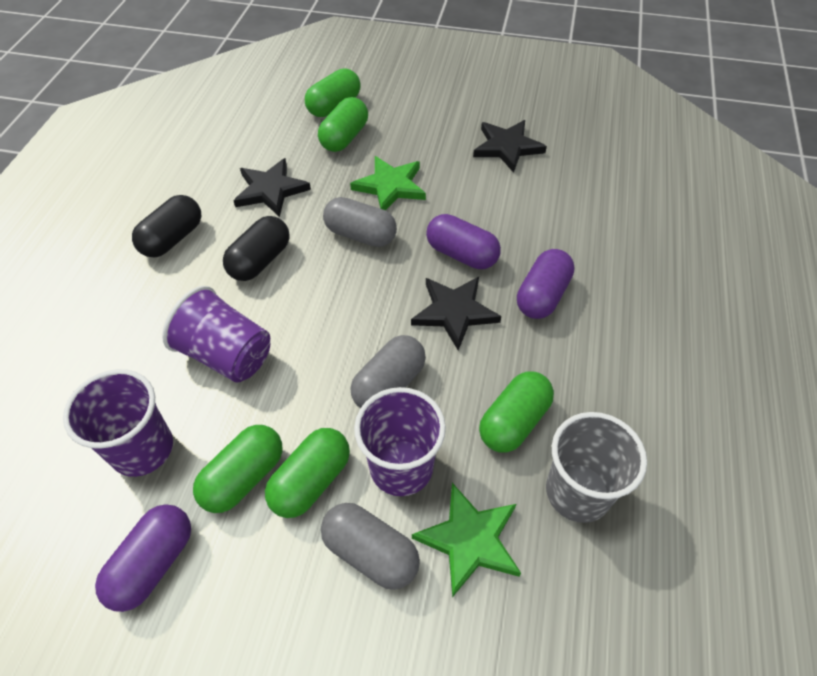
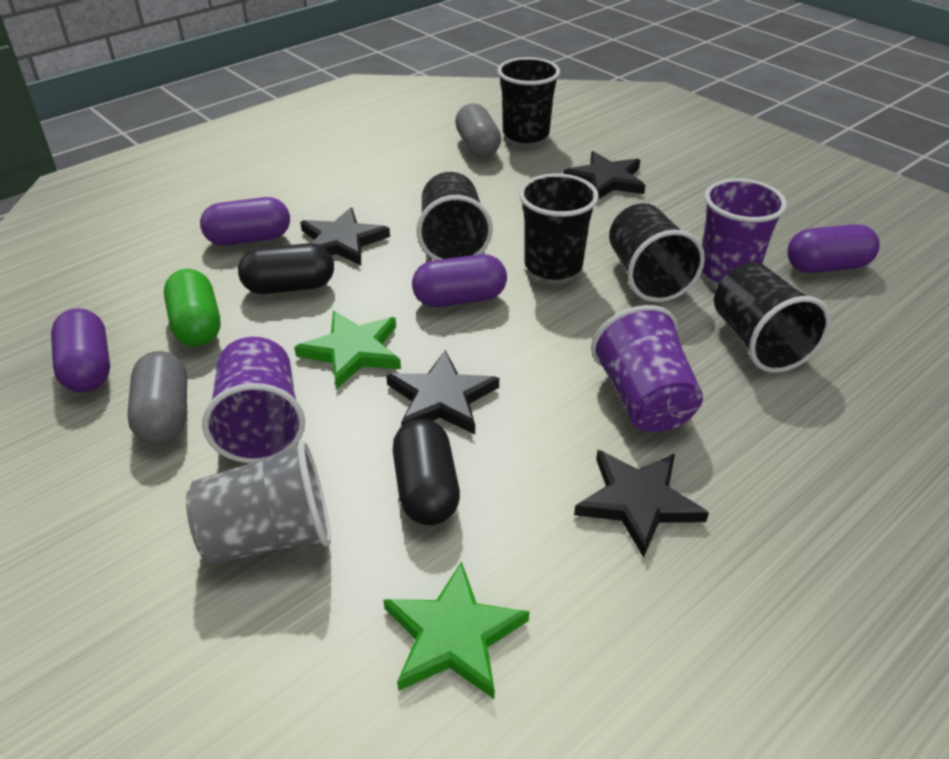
black cup: none = 0 -> [417,172,493,260] [497,57,560,143] [519,173,599,280] [609,203,705,302] [714,262,831,373] = 5
black star: [233,158,311,217] [411,277,501,350] [473,120,547,173] = 3 -> [300,207,390,266] [386,350,499,434] [563,151,646,199] [574,450,709,558] = 4
green capsule: [193,425,282,513] [265,428,350,518] [305,68,360,117] [318,97,368,152] [479,371,554,453] = 5 -> [164,269,220,346] = 1
grey capsule: [321,503,420,590] [323,197,397,247] [351,335,426,408] = 3 -> [127,351,187,444] [455,103,501,157] = 2
purple capsule: [95,504,191,612] [426,214,501,269] [517,249,575,319] = 3 -> [51,308,110,392] [200,197,290,246] [412,254,507,307] [788,224,880,273] = 4

